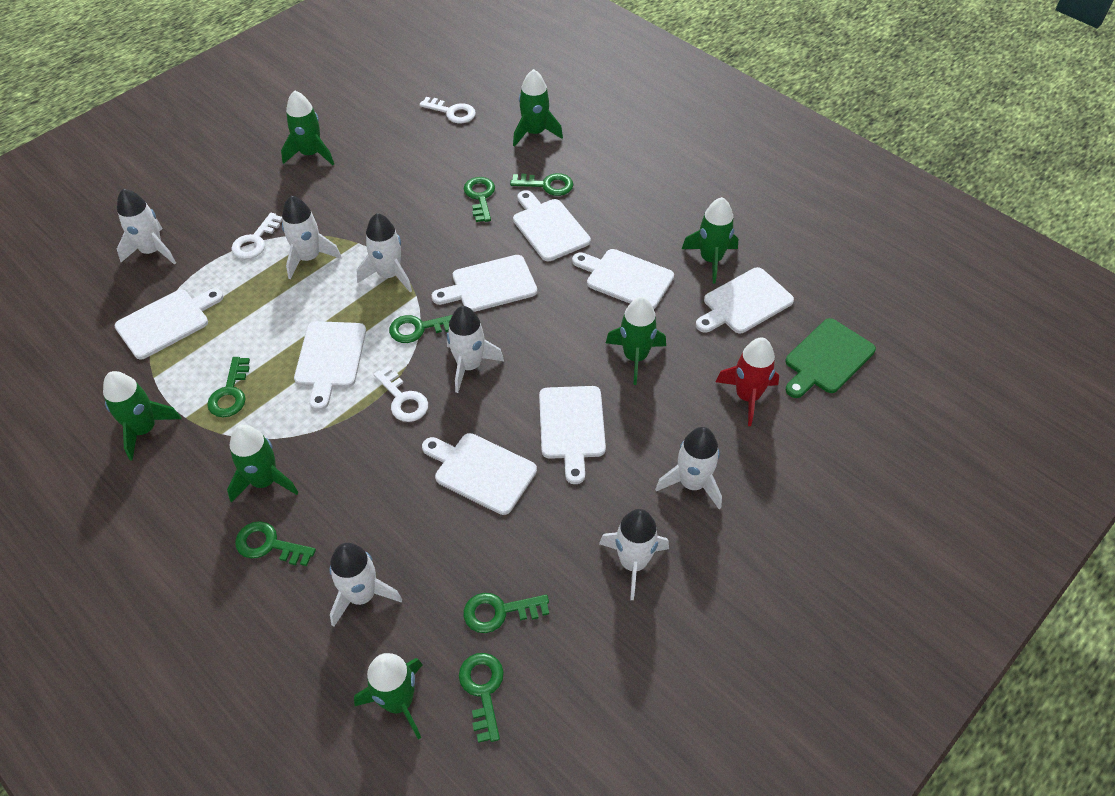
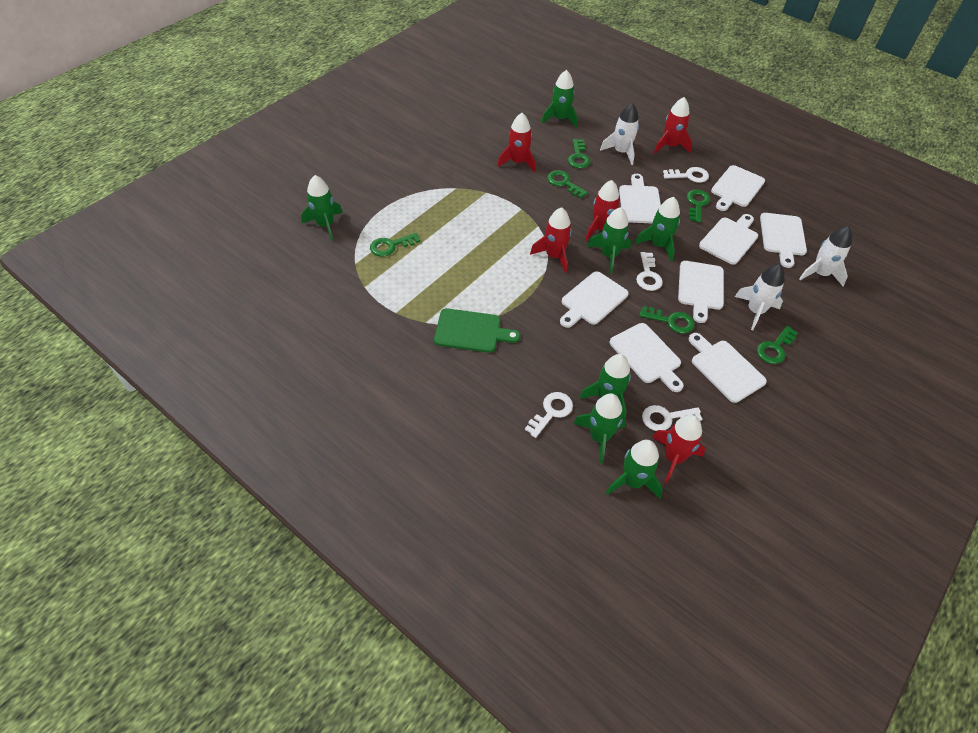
green key: [207,357,250,417] [235,521,316,566] [389,315,452,343] [459,653,504,743] [463,177,495,222] [464,593,549,633] [510,173,573,196] = 7 -> [370,233,420,257] [547,170,588,198] [568,139,590,168] [639,306,695,334] [687,189,710,222] [757,326,798,364] = 6
red rocket: [716,338,779,426] = 1 -> [497,113,536,173] [530,207,572,273] [585,180,619,241] [652,415,705,483] [654,97,692,153] = 5
white key: [231,213,283,259] [373,366,428,422] [419,97,476,123] = 3 -> [525,392,573,438] [636,252,663,291] [642,405,702,431] [663,167,709,183] = 4
white rocket: [117,189,176,265] [282,196,341,279] [330,543,402,627] [357,213,412,292] [447,306,504,393] [599,509,669,600] [655,427,722,509] = 7 -> [600,103,639,165] [735,264,785,330] [799,226,852,286] = 3

